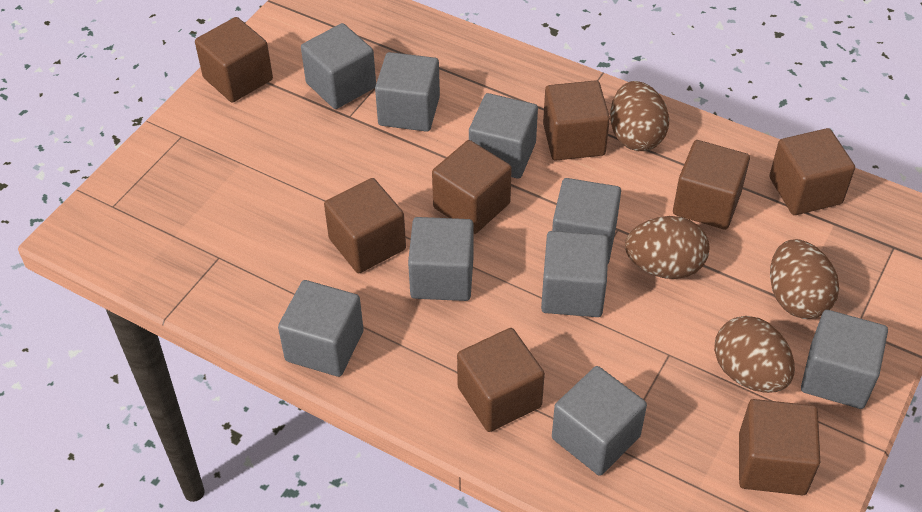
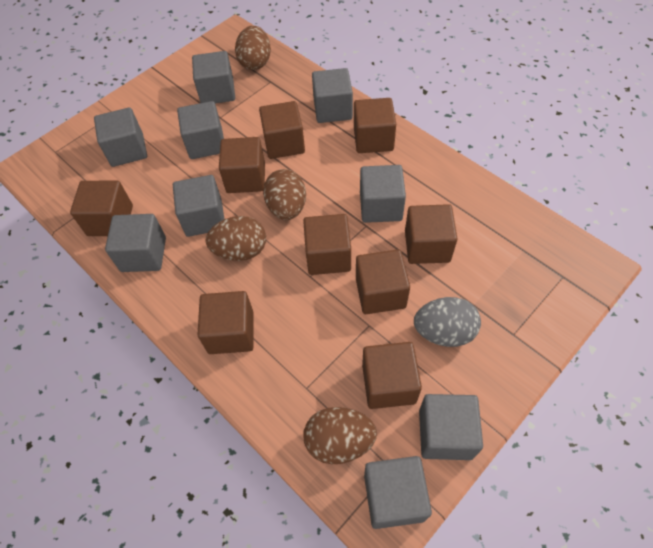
brown cube: [195,17,273,103] [324,178,406,273] [432,140,512,234] [457,328,545,432] [543,80,610,161] [673,140,750,230] [739,399,820,495] [769,128,855,215] = 8 -> [70,181,133,236] [197,291,254,354] [219,137,265,193] [259,101,305,159] [303,214,351,275] [354,98,396,153] [356,250,410,314] [362,342,422,409] [405,204,457,264] = 9
grey egg: none = 0 -> [414,297,481,347] = 1

